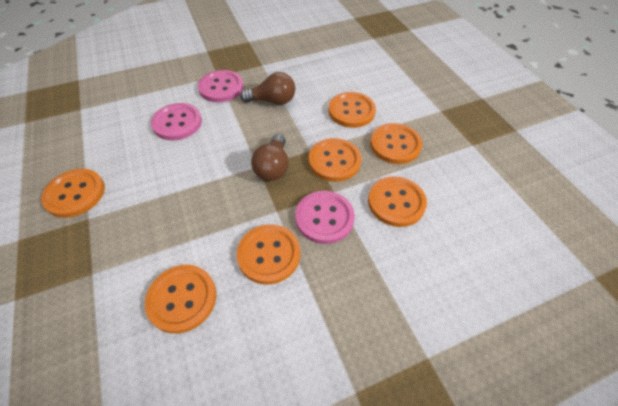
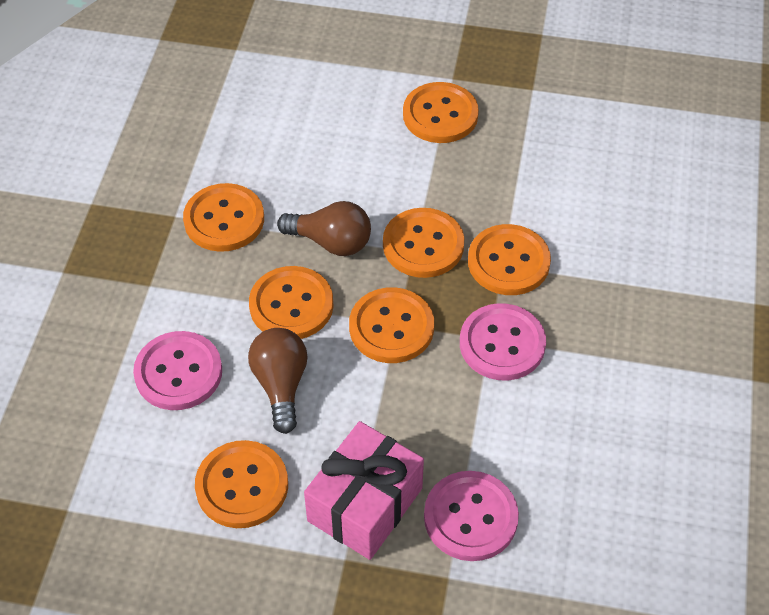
pink gift: none = 0 -> [304,421,424,560] = 1

